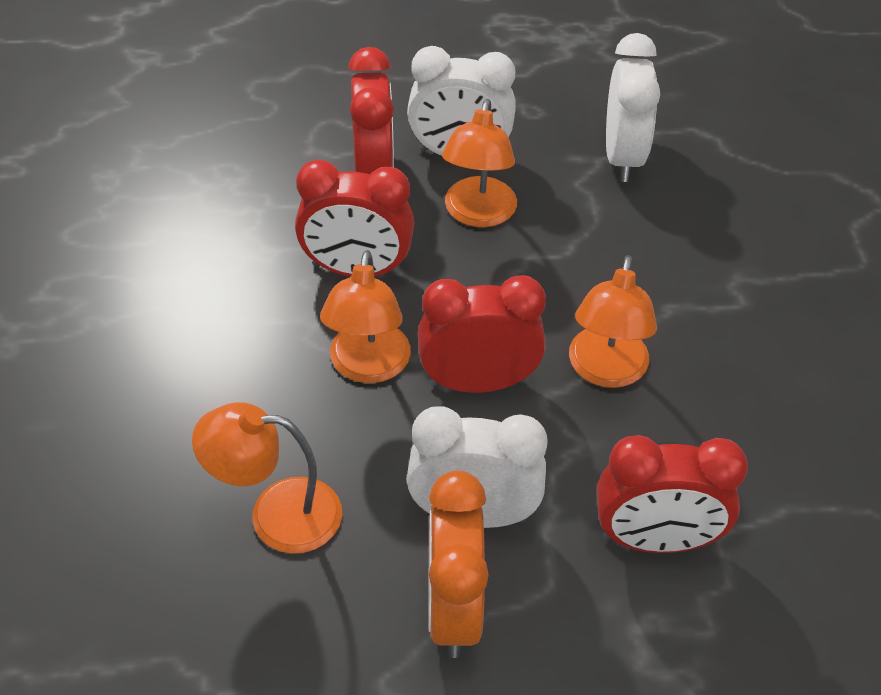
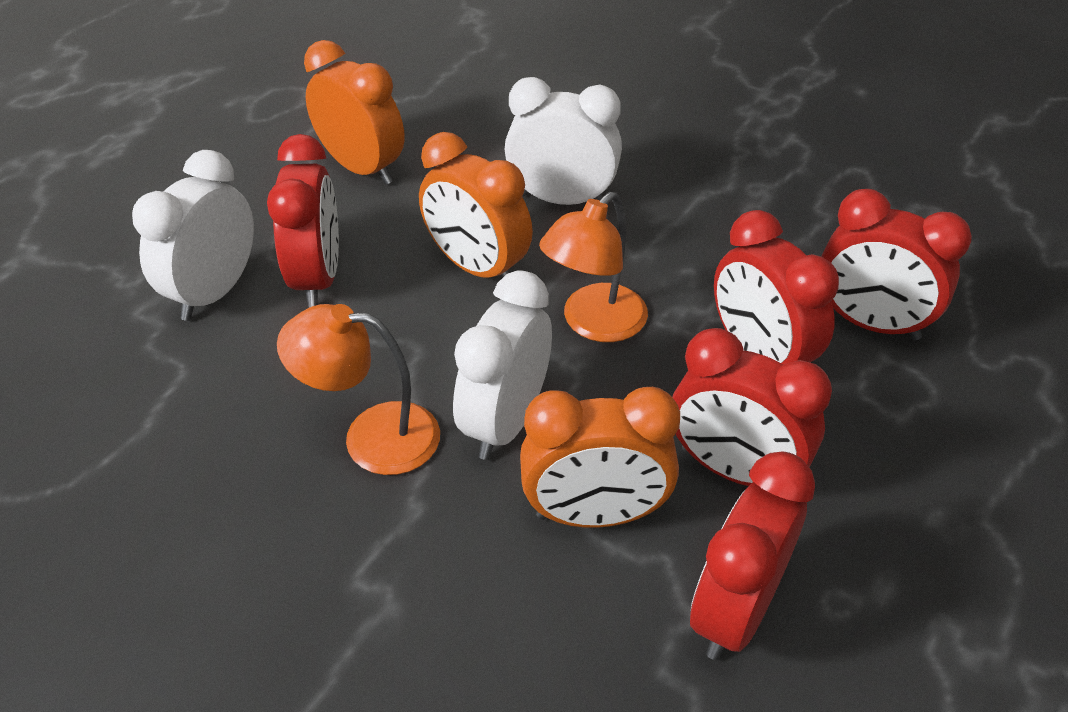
orange clock: [428,470,489,658] = 1 -> [304,40,405,185] [419,132,533,279] [520,387,680,528] = 3
orange lamp: [192,402,342,554] [320,250,411,383] [442,99,517,227] [569,255,657,388] = 4 -> [277,304,440,475] [539,192,648,342] = 2
red clock: [295,159,414,276] [348,47,394,174] [417,275,546,393] [597,435,748,553] = 4 -> [267,134,339,308] [672,328,832,486] [690,452,815,660] [714,210,839,365] [821,189,972,340] = 5

